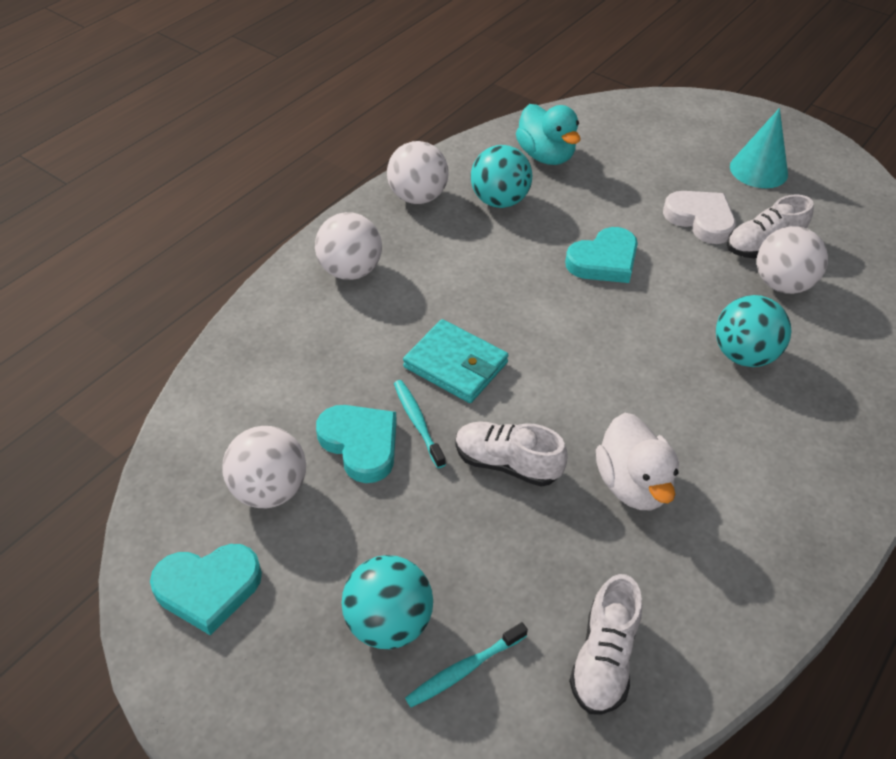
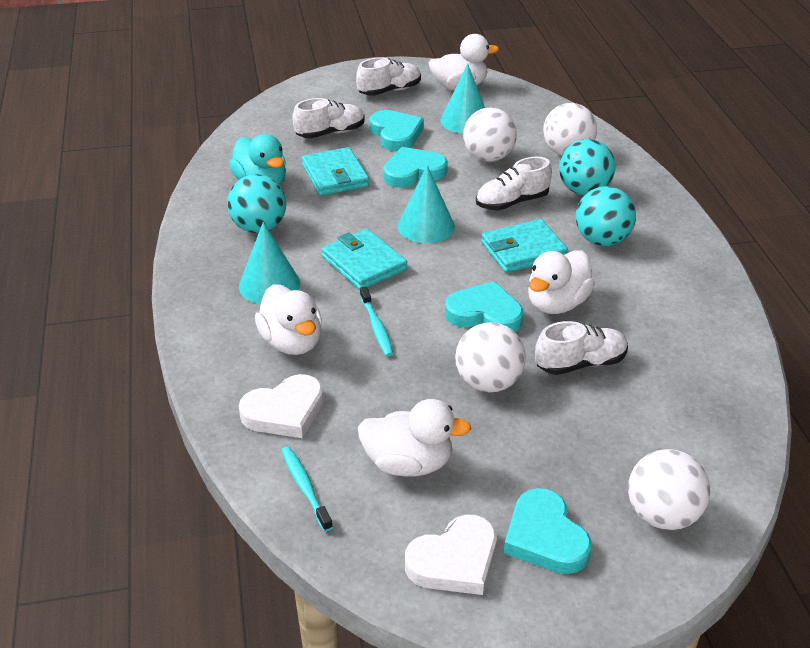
turquoise cone: [730,108,788,188] = 1 -> [239,222,300,304] [398,165,455,243] [440,64,485,133] = 3
turquoise heart: [150,544,262,635] [316,405,397,483] [565,227,638,283] = 3 -> [369,110,424,151] [383,147,448,188] [445,281,523,332] [504,488,592,574] = 4
turquoise wallet: [403,319,509,403] = 1 -> [302,147,369,196] [321,229,407,290] [481,219,568,273] = 3
white duck: [596,413,679,510] = 1 -> [255,284,322,355] [358,399,472,477] [429,34,499,90] [528,250,595,314] = 4
white heart: [663,191,736,244] = 1 -> [239,374,324,438] [405,515,497,595] = 2
white shoe: [455,421,568,487] [569,574,642,714] [727,194,814,258] = 3 -> [293,98,365,138] [356,57,421,96] [476,157,552,210] [535,321,628,375] = 4

